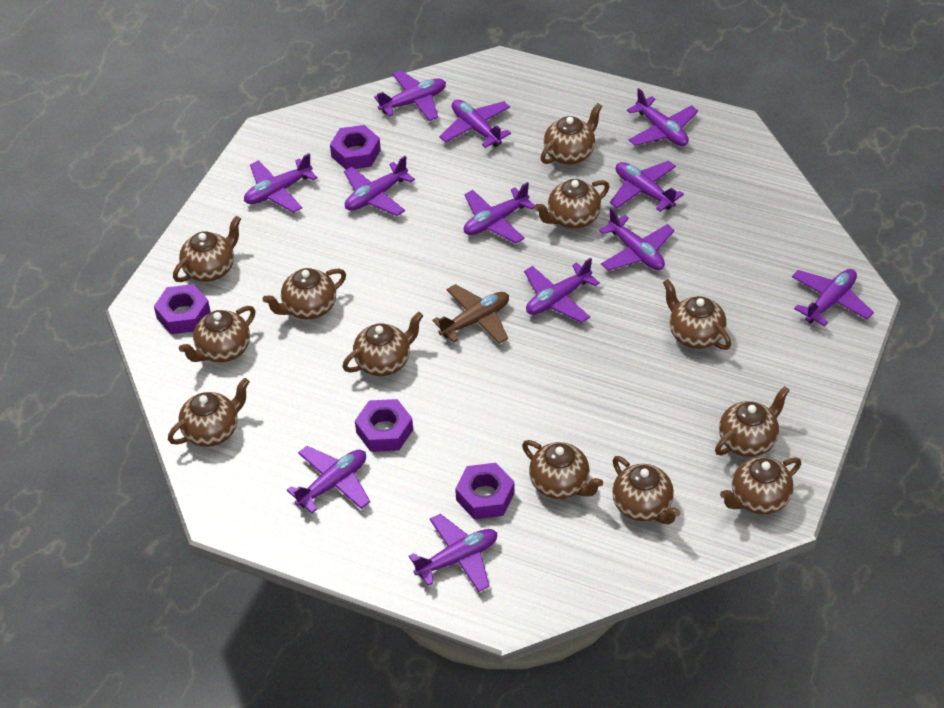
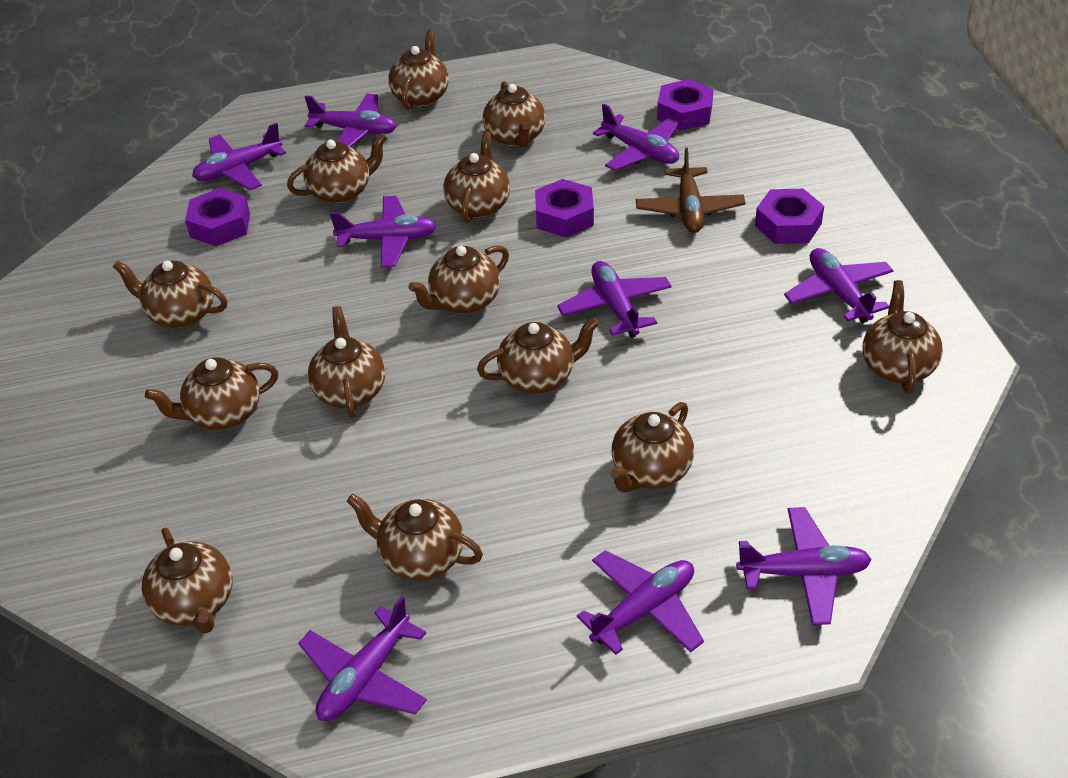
brown teapot: [168,378,250,447] [173,216,241,282] [179,306,255,362] [263,268,346,319] [343,312,423,376] [522,440,603,499] [534,179,609,229] [541,103,602,165] [612,456,681,525] [663,279,731,350] [715,386,790,457] [720,457,801,514] = 12 -> [113,260,227,328] [142,528,232,634] [145,357,278,430] [287,133,387,204] [308,306,385,418] [347,494,483,581] [388,29,449,109] [408,245,509,314] [443,131,510,223] [477,317,599,393] [483,81,546,147] [610,402,694,492] [863,280,943,394] = 13
purple plane: [244,153,318,213] [287,446,370,513] [344,156,415,216] [374,70,446,121] [409,514,497,592] [439,100,511,148] [464,182,535,243] [524,258,600,323] [599,207,675,270] [610,161,684,212] [627,88,698,146] [792,269,874,326] = 12 -> [192,123,286,190] [298,596,427,721] [305,93,397,147] [330,196,437,268] [557,261,672,338] [577,550,704,655] [593,103,679,171] [736,507,872,625] [784,248,894,323] = 9

